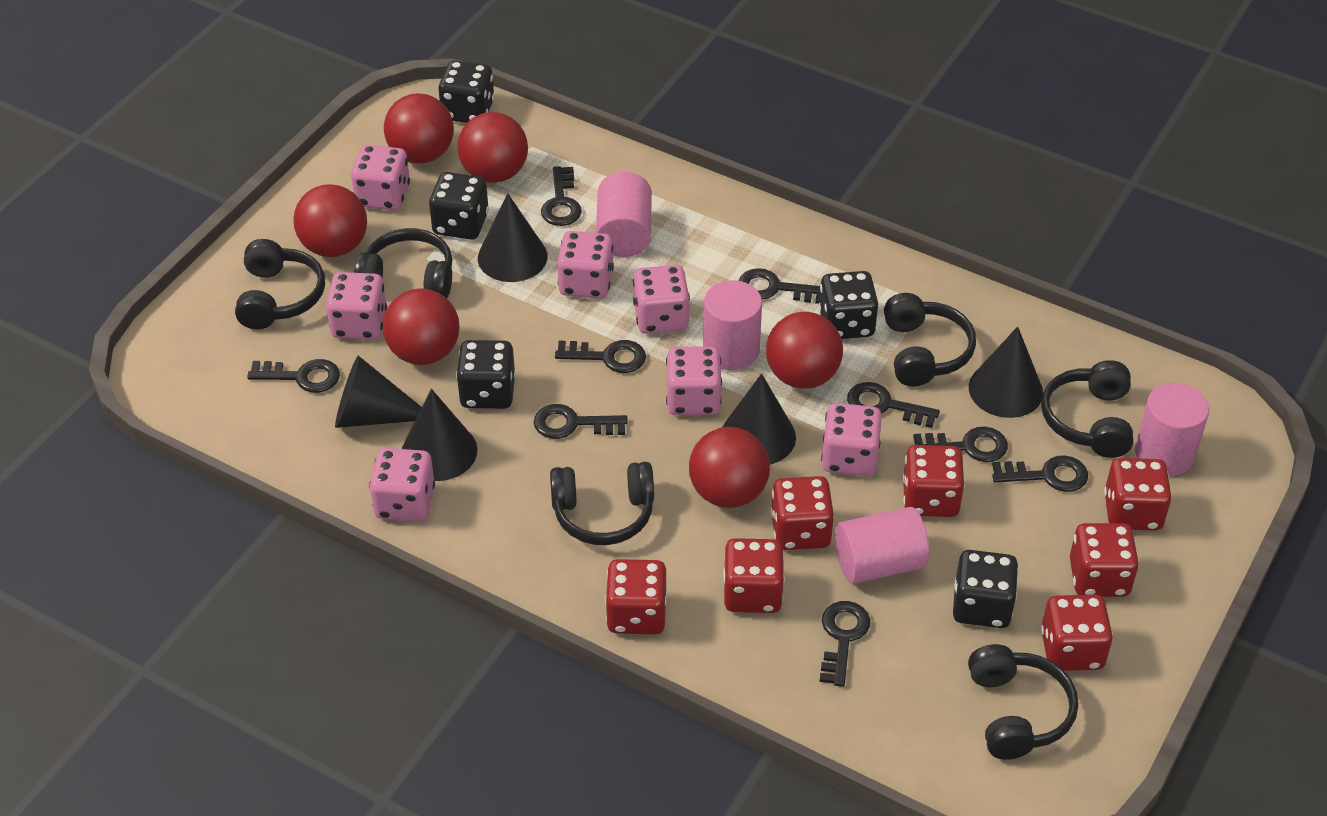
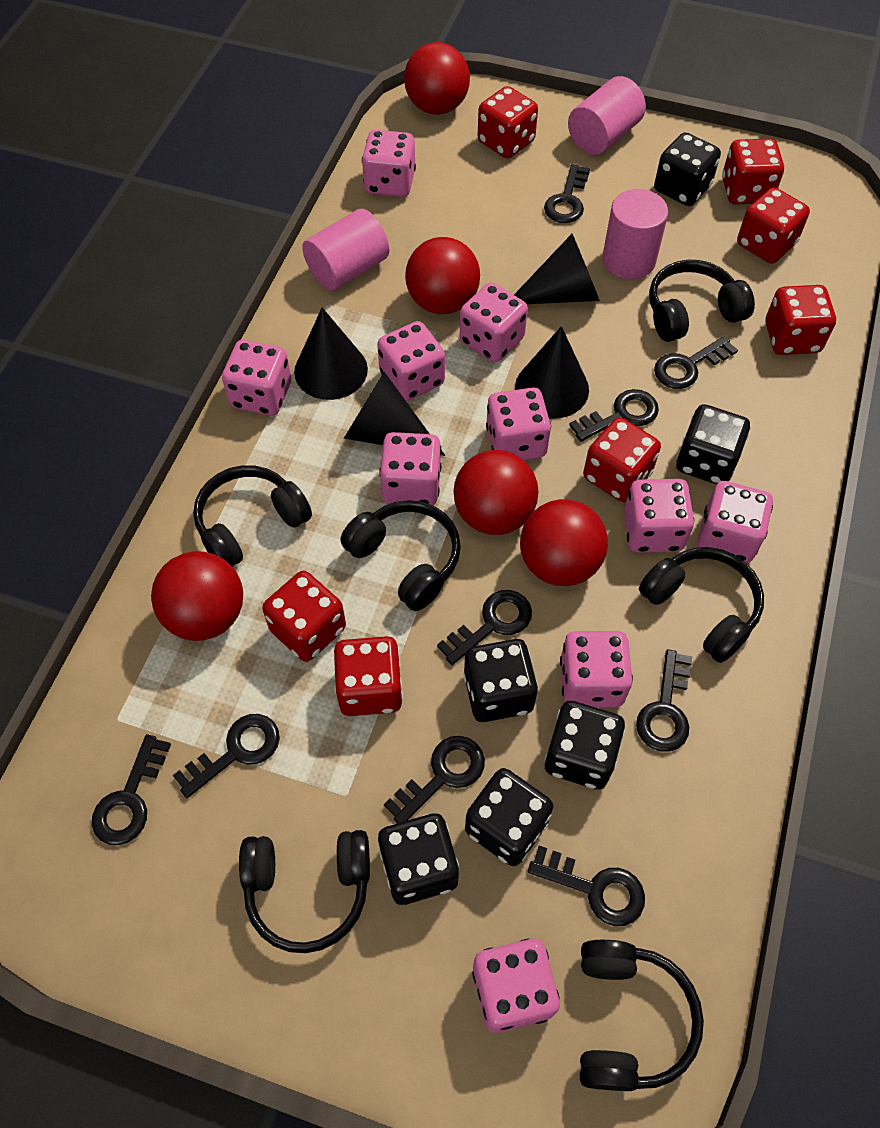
black cone: [335,356,422,428] [402,389,478,481] [478,193,548,282] [722,374,796,464] [969,326,1043,418] = 5 -> [294,308,368,400] [344,372,445,456] [514,234,600,304] [515,326,589,418] = 4
black dice: [429,172,489,240] [438,60,494,123] [456,340,516,409] [819,271,878,339] [953,550,1018,628] = 5 -> [378,813,459,905] [463,639,538,722] [465,768,553,866] [545,701,625,790] [654,132,721,206] [676,404,750,485] = 6
pink cylinder: [596,172,652,257] [703,280,762,370] [835,507,929,584] [1135,383,1209,476] = 4 -> [302,209,389,291] [568,76,646,155] [602,189,668,279] = 3
pink dice: [326,272,387,340] [351,145,410,211] [369,448,435,521] [557,231,614,299] [633,265,690,334] [666,347,722,415] [821,403,882,476] = 7 -> [222,340,291,416] [362,130,416,197] [377,321,445,401] [379,432,441,505] [460,283,528,362] [472,939,560,1033] [486,388,551,460] [560,631,633,707] [624,479,694,553] [698,481,773,563] = 10
red ball: [293,184,367,257] [383,288,460,365] [384,93,454,164] [457,112,528,183] [689,427,770,508] [766,312,843,389] = 6 -> [151,551,243,641] [404,42,470,115] [405,237,480,314] [453,450,539,535] [520,499,608,586] = 5

